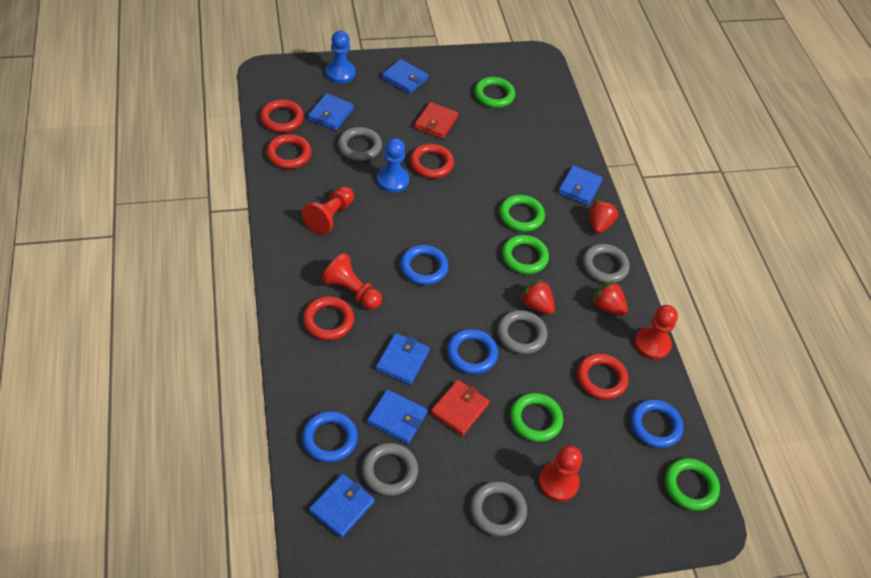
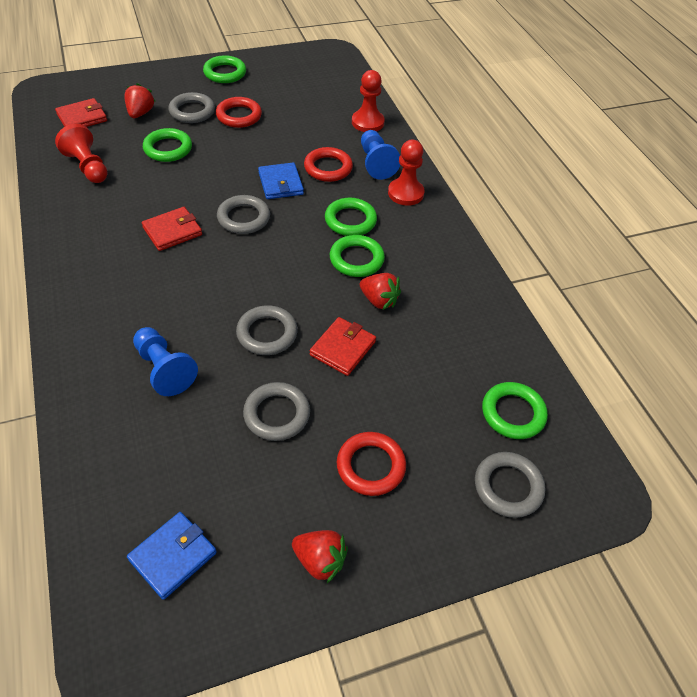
blue ring: [302,411,358,463] [400,245,449,285] [447,329,498,374] [631,399,684,448] = 4 -> none = 0
blue wallet: [308,93,354,131] [309,474,375,538] [367,389,427,444] [376,333,430,385] [382,59,428,94] [558,165,603,206] = 6 -> [127,512,217,600] [258,162,304,199] = 2
red pawn: [302,186,354,235] [322,253,382,310] [539,445,582,502] [634,305,678,360] = 4 -> [55,124,108,183] [352,70,385,132] [388,140,425,206] = 3
red ring: [260,99,304,132] [266,134,311,169] [303,296,354,340] [410,144,454,178] [577,353,629,400] = 5 -> [216,97,262,128] [304,147,353,182] [337,432,406,496] = 3
red wallet: [414,102,458,139] [431,380,490,436] = 2 -> [55,98,107,127] [142,207,202,251] [309,317,376,376] = 3

